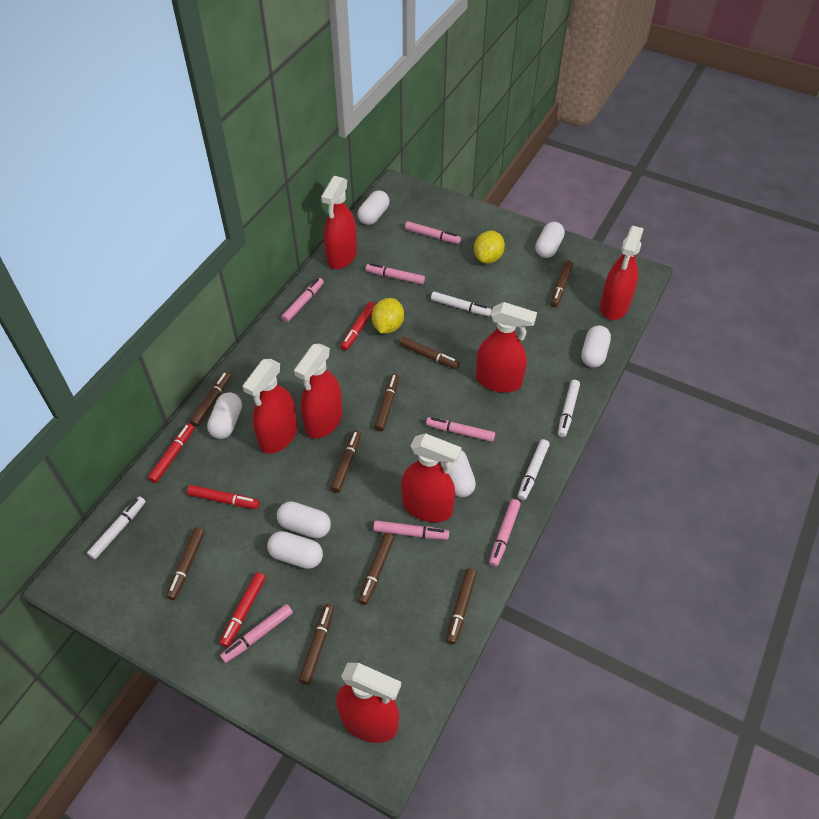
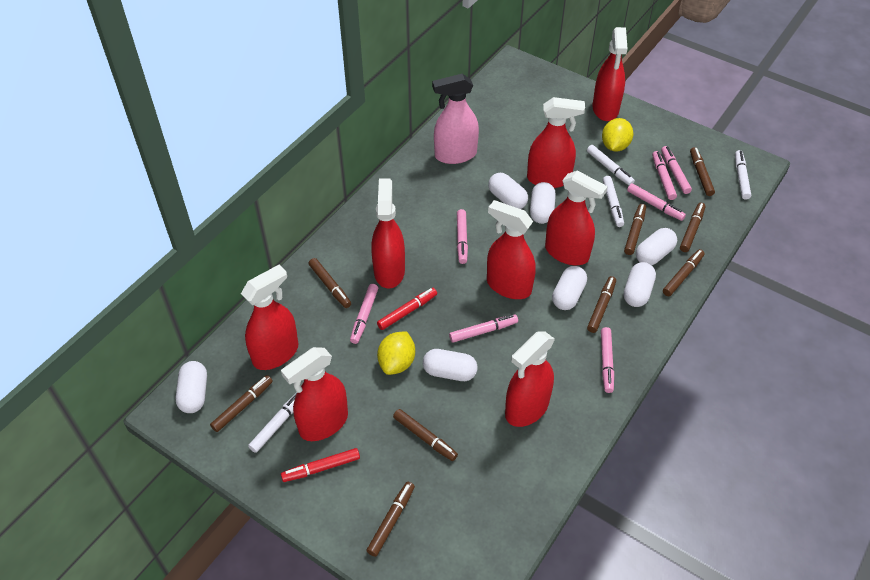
pink spray bottle: none = 0 -> [432,74,479,164] = 1
red marker: [148,424,194,483] [187,485,260,509] [220,572,266,647] [341,302,375,351] = 4 -> [281,448,360,482] [377,288,437,330] = 2
red spray bottle: [242,359,298,454] [294,344,342,439] [321,176,357,269] [336,663,401,743] [401,433,462,522] [476,302,537,393] [600,226,644,320] = 7 -> [241,265,298,370] [281,347,348,441] [371,178,405,288] [487,200,535,299] [505,331,555,427] [527,97,585,188] [545,171,608,265] [593,27,628,121] = 8

